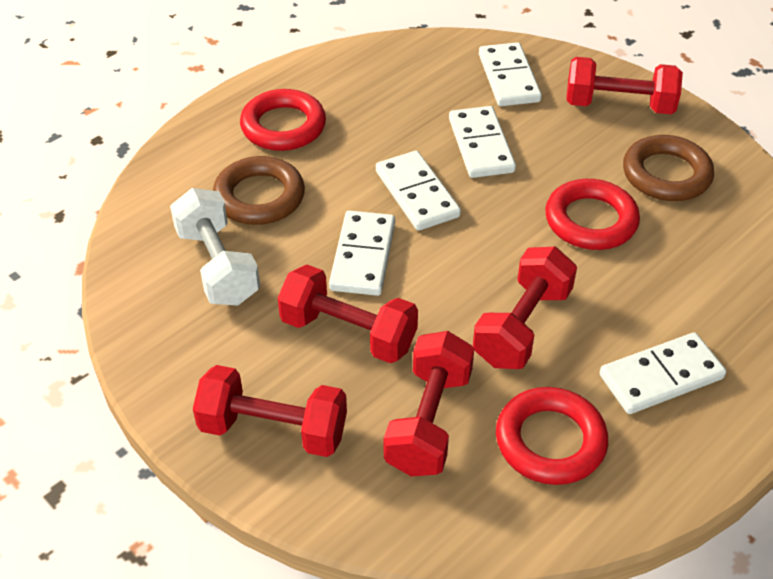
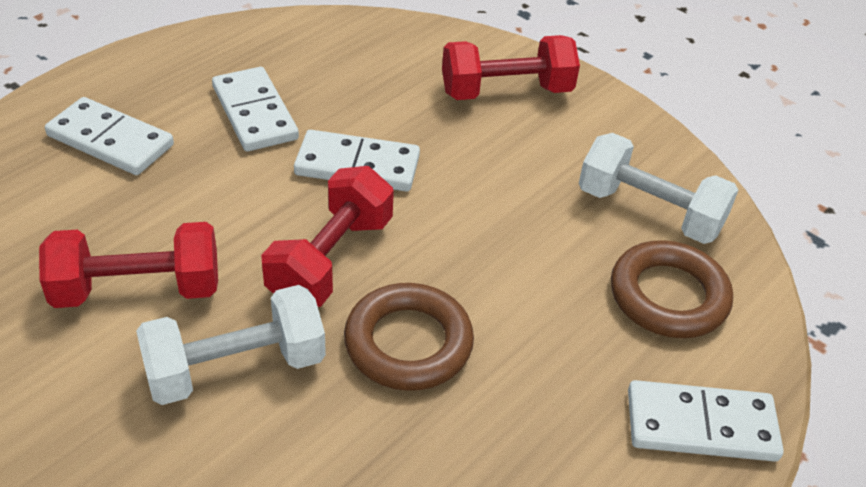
red dumbbell: [193,365,347,457] [278,265,418,363] [384,331,474,477] [473,247,577,369] [566,57,683,114] = 5 -> [39,222,218,308] [261,166,394,307] [442,35,580,100] = 3
red ring: [240,89,326,151] [496,387,608,485] [545,179,640,250] = 3 -> none = 0
white domino: [329,210,395,296] [376,151,461,231] [449,106,516,178] [479,42,542,106] [600,332,726,414] = 5 -> [45,97,174,175] [212,67,299,151] [294,130,420,192] [628,380,784,462] = 4
white dumbbell: [170,188,260,306] = 1 -> [136,285,326,405] [579,133,738,244] = 2

